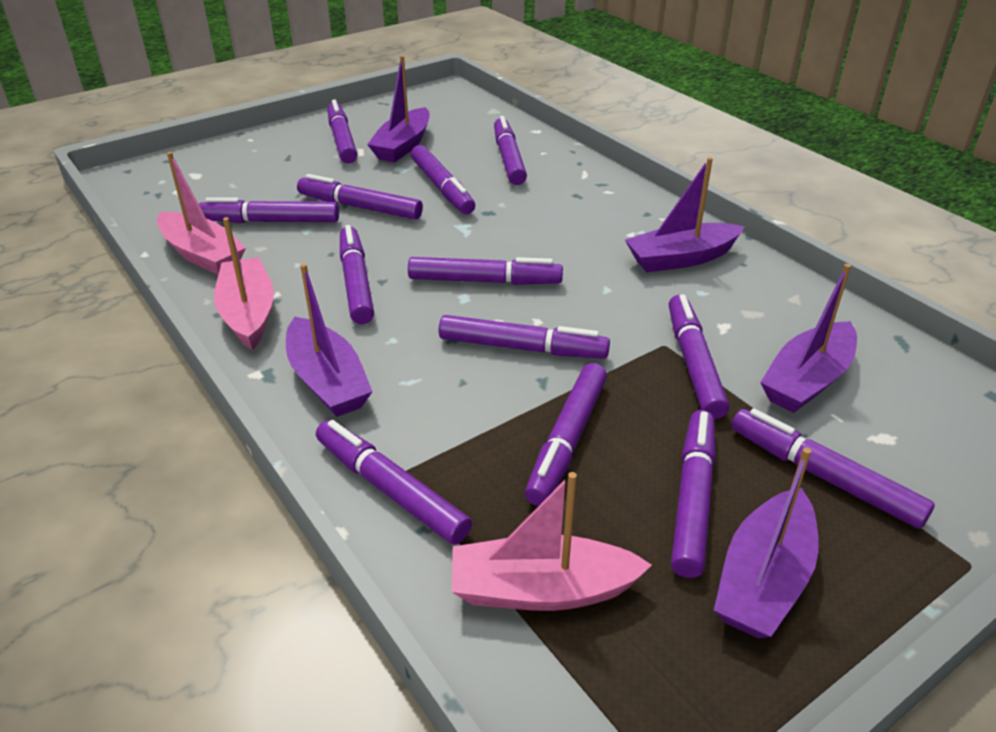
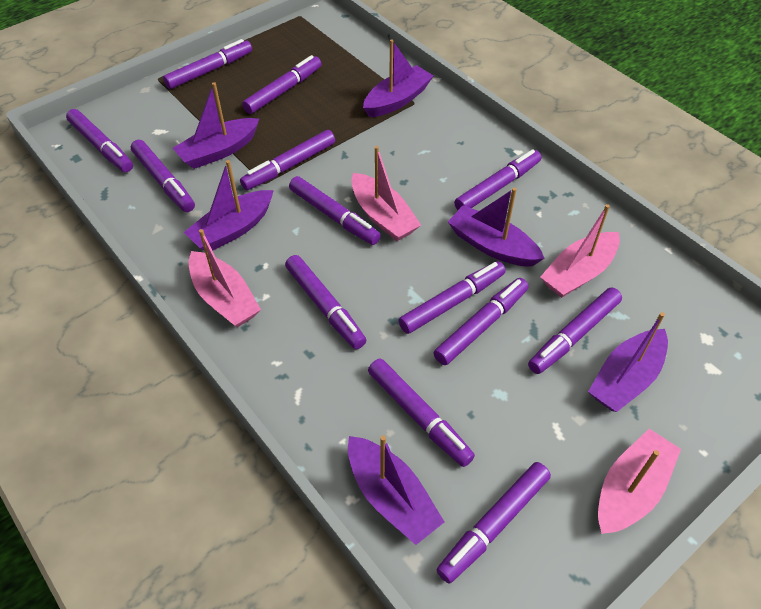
pink boat: [157,152,246,275] [214,217,274,350] [452,472,652,611] = 3 -> [189,229,261,327] [351,146,421,241] [540,204,620,298] [598,429,681,534] = 4
purple boat: [286,263,373,417] [367,56,430,163] [625,157,745,272] [714,448,819,638] [760,264,857,413] = 5 -> [173,82,259,169] [184,160,274,251] [348,435,444,545] [363,39,433,117] [448,188,545,267] [588,312,668,412] = 6

